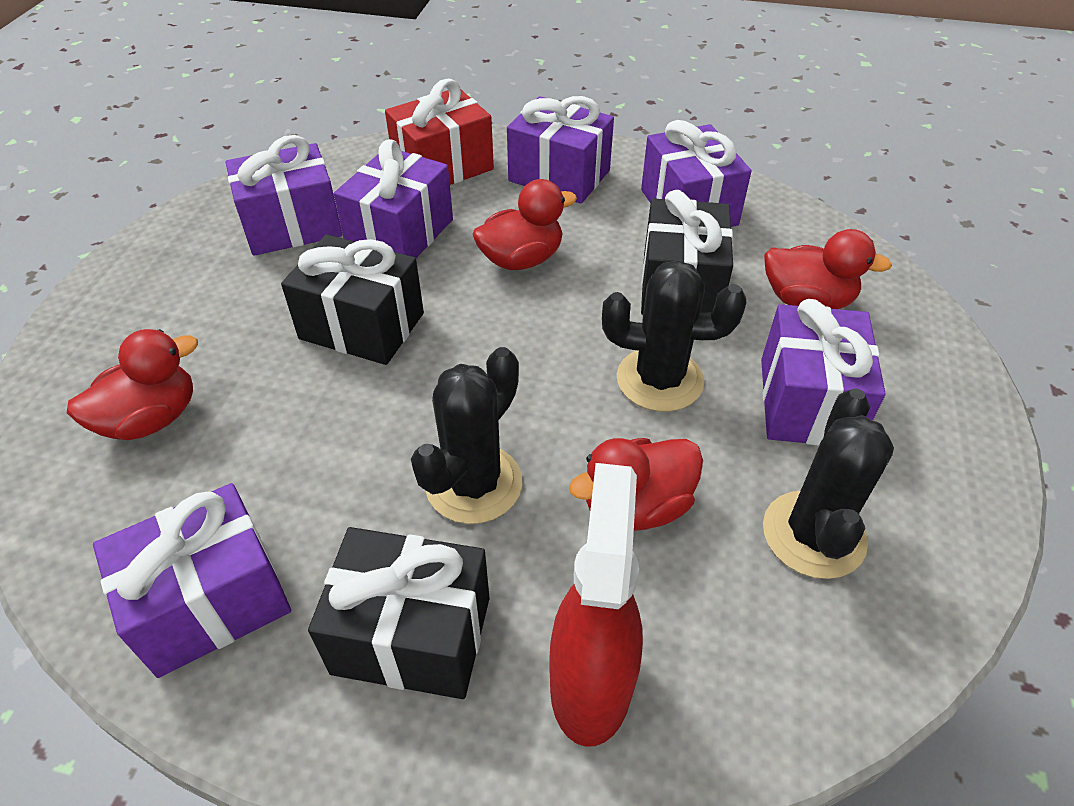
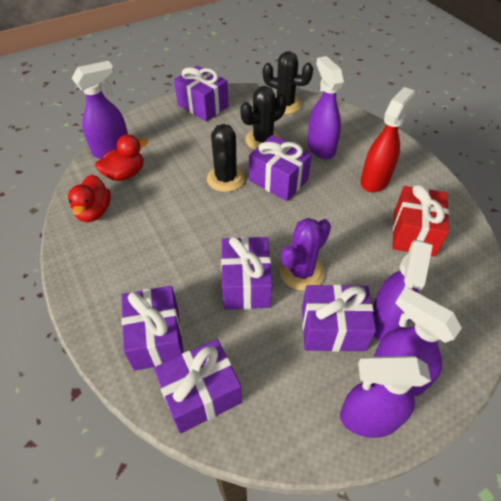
black gift: [281,234,424,365] [308,527,490,699] [641,190,733,315] = 3 -> none = 0
purple cactus: none = 0 -> [279,218,331,291] = 1
purple spray bottle: none = 0 -> [72,61,128,159] [307,56,344,159] [340,356,431,438] [373,240,433,341] [374,287,462,396] = 5
red duck: [67,329,198,440] [472,179,577,270] [569,438,703,531] [764,229,892,309] = 4 -> [68,175,111,222] [95,134,148,181] = 2

